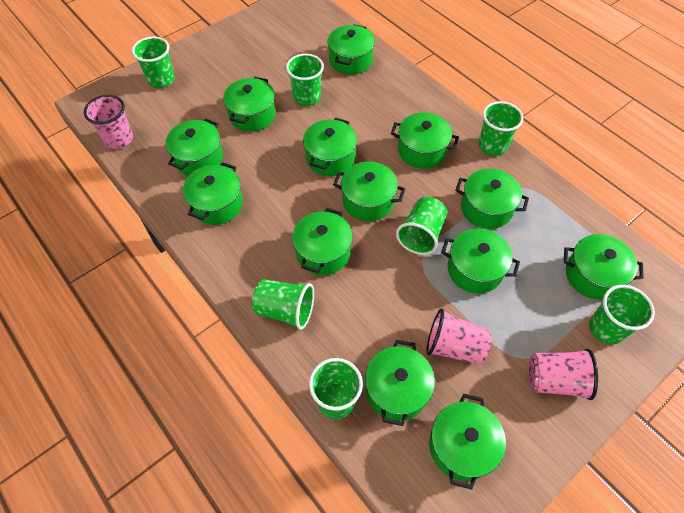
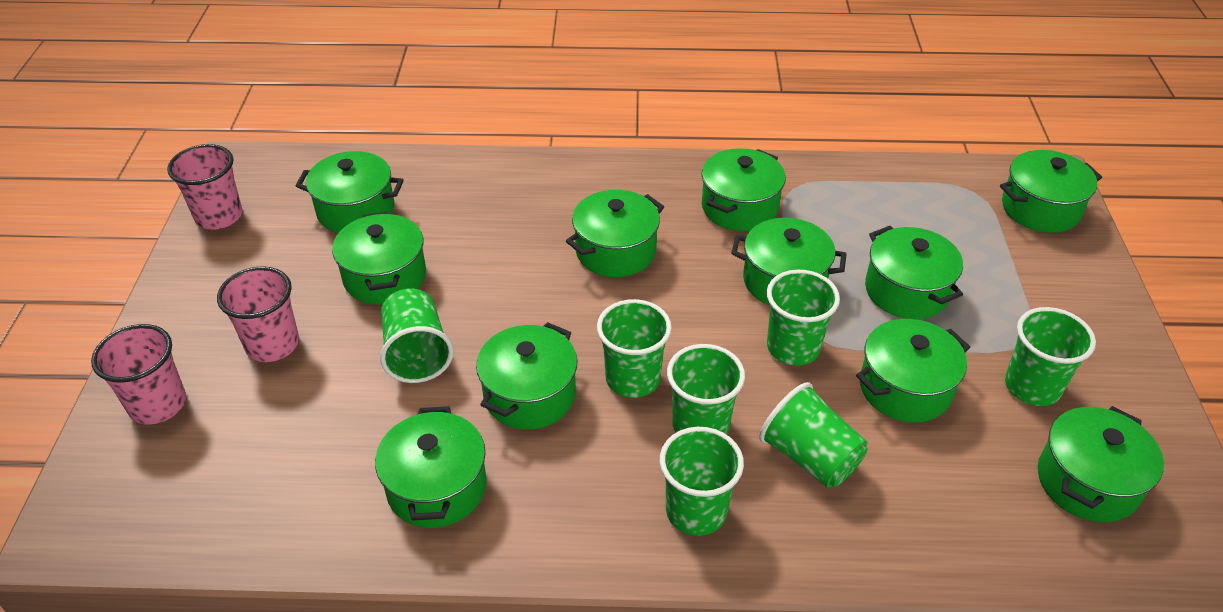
green pot: [165,118,223,176] [183,162,243,225] [223,77,276,132] [292,208,353,275] [303,118,357,176] [327,24,375,75] [333,162,405,221] [365,340,435,426] [391,112,459,169] [429,394,506,490] [441,229,520,294] [455,169,529,229] [564,234,643,300] = 13 -> [296,151,404,233] [332,211,426,305] [375,406,487,528] [476,322,577,430] [566,190,664,277] [702,148,786,231] [731,218,846,305] [856,319,970,423] [865,226,963,319] [1000,150,1102,233] [1038,406,1164,522] = 11

